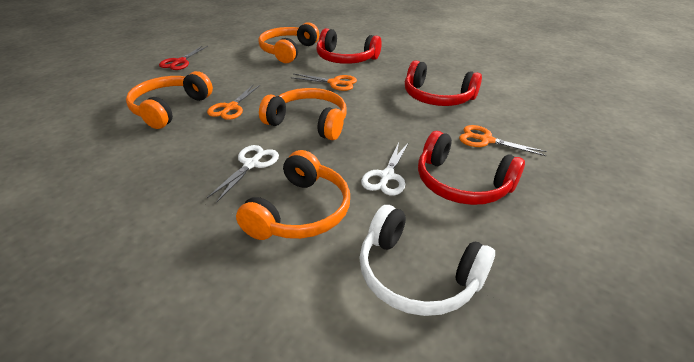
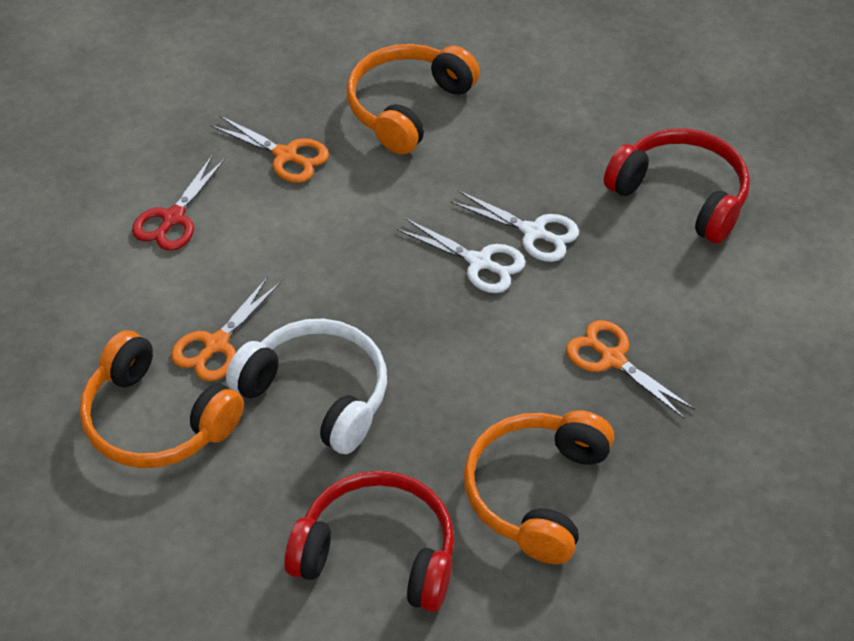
orange headphones: [126,71,213,129] [236,150,350,240] [258,22,319,63] [259,88,347,140] = 4 -> [80,330,244,468] [347,44,480,155] [464,410,614,564] = 3
red headphones: [316,28,382,64] [405,60,482,106] [418,131,525,205] = 3 -> [284,471,454,612] [604,129,750,244] = 2

